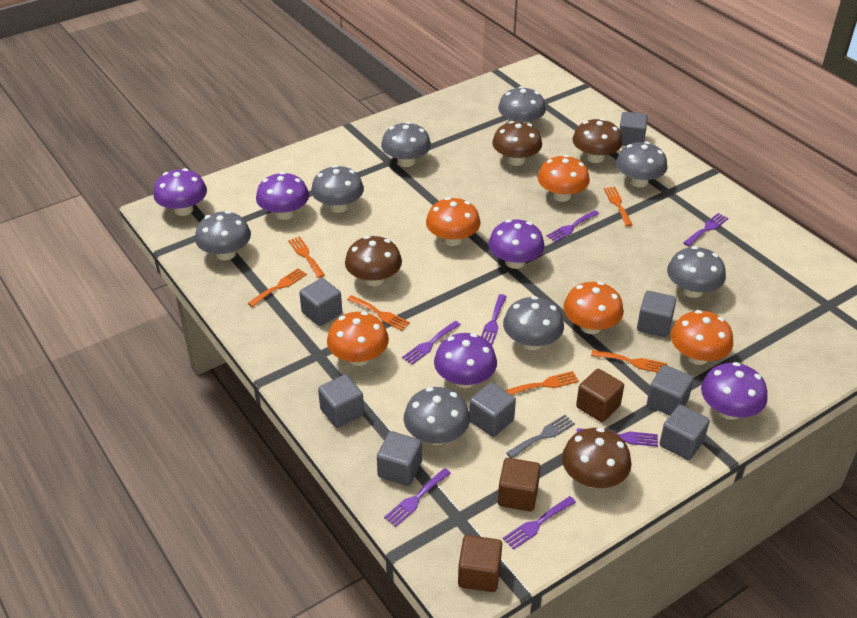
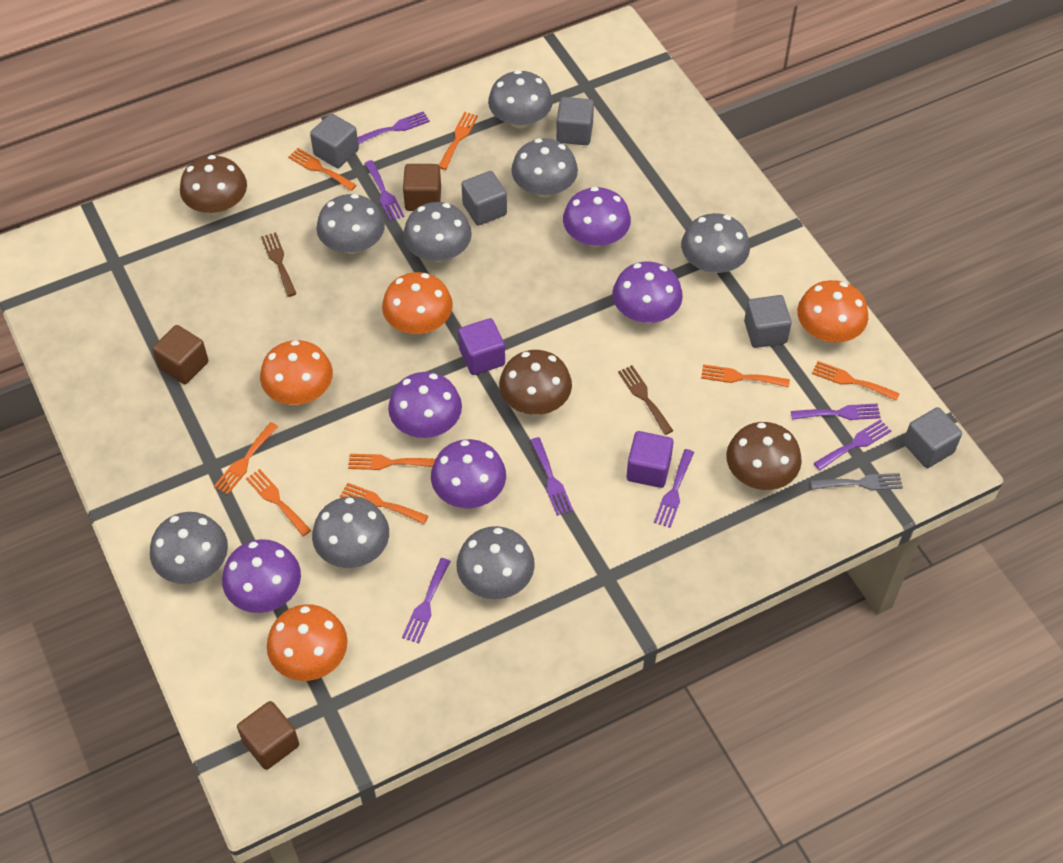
brown fork: none = 0 -> [261,232,297,297] [618,365,673,435] = 2
brown mushroom: [345,236,402,286] [492,121,542,166] [562,427,632,488] [572,118,622,163] = 4 -> [180,155,247,215] [499,350,572,415] [726,422,802,490] = 3
grey cube: [299,278,342,326] [318,374,364,428] [377,431,422,486] [469,382,516,437] [619,112,648,146] [637,291,676,337] [647,365,694,416] [659,405,710,460] = 8 -> [310,114,359,168] [462,171,507,226] [556,97,594,145] [744,295,792,348] [903,407,962,468] = 5
orange fork: [248,268,307,307] [288,236,325,278] [347,295,410,331] [505,371,579,395] [591,350,667,373] [604,187,632,226] = 6 -> [214,422,278,495] [246,469,311,536] [288,148,357,191] [340,483,428,524] [348,454,436,470] [439,112,478,170] [701,364,790,388] [812,361,900,401] = 8
orange mushroom: [327,312,389,366] [426,197,480,246] [538,155,590,202] [563,282,624,334] [671,310,733,365] = 5 -> [260,340,333,405] [267,604,348,681] [382,272,453,334] [797,280,868,343] = 4
purple cube: none = 0 -> [458,318,505,375] [627,431,674,488] = 2

